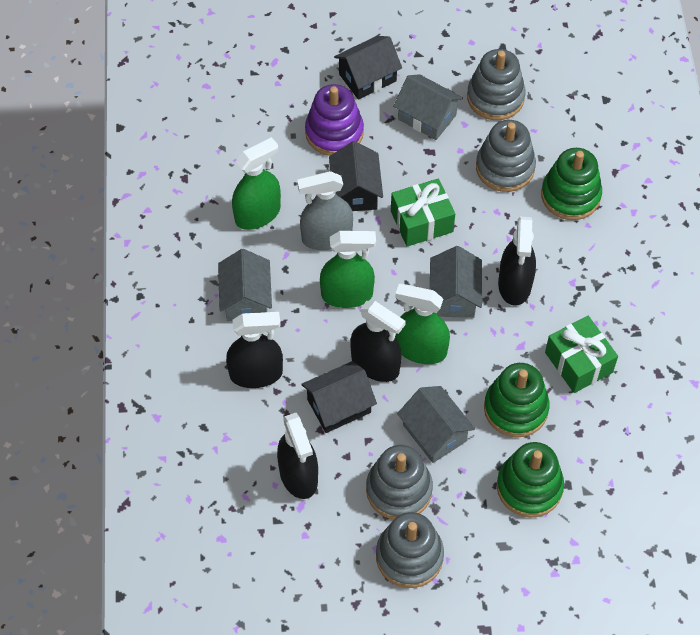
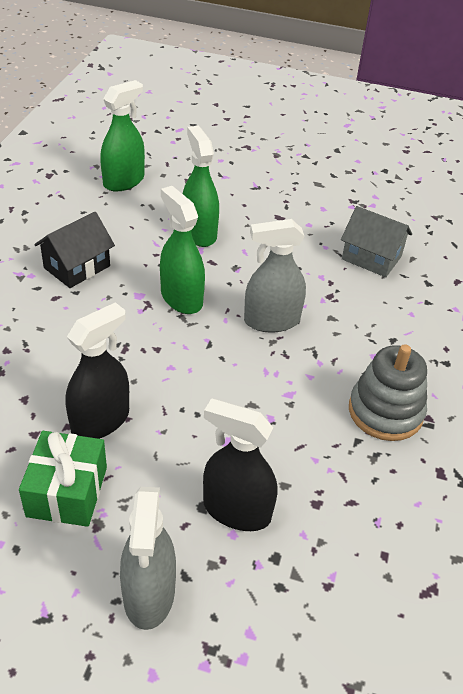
black house: [301,361,377,433] [329,141,383,211] [334,36,402,100] = 3 -> [34,212,115,288] = 1
black spray bottle: [226,312,283,388] [277,413,318,499] [350,301,406,382] [498,217,536,306] = 4 -> [65,302,129,439] [203,398,277,531] = 2
green gift: [391,178,455,246] [545,316,618,393] = 2 -> [19,431,107,527] = 1
green stacking toy: [484,363,550,437] [497,442,564,518] [541,148,602,220] = 3 -> none = 0
grey house: [218,249,272,321] [393,74,463,140] [397,386,475,463] [430,246,482,318] = 4 -> [341,206,412,277] = 1
grey spray bottle: [297,171,353,250] = 1 -> [120,487,176,630] [244,219,306,333] = 2
grey stacking toy: [366,445,433,520] [376,512,444,588] [467,49,526,120] [476,120,536,192] = 4 -> [349,344,427,441] = 1
purple stacking toy: [305,84,364,156] = 1 -> none = 0

